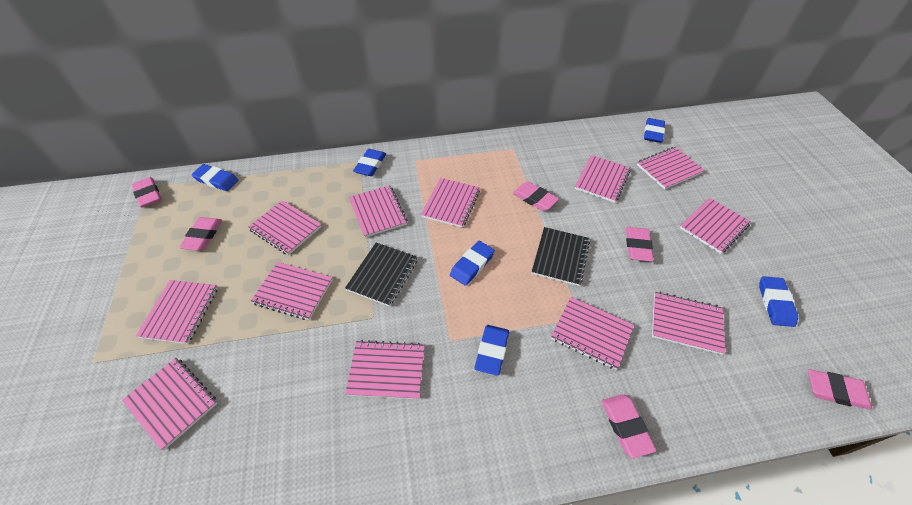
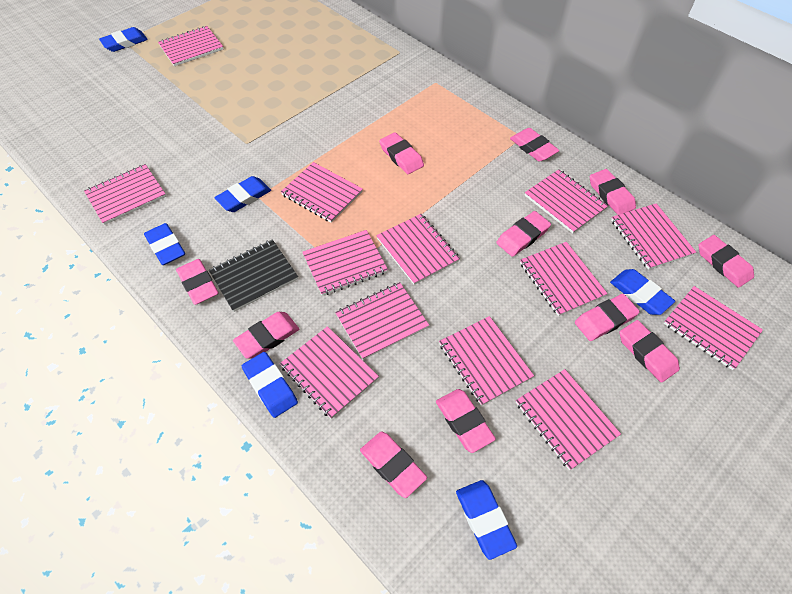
black notebook: [345,243,418,307] [532,227,590,286] = 2 -> [209,239,298,312] = 1
pink eraser: [131,177,162,208] [179,217,222,251] [513,182,559,211] [602,394,656,458] [626,227,654,262] [808,369,872,410] = 6 -> [176,259,218,305] [233,312,299,359] [360,432,427,498] [379,132,424,174] [436,389,496,453] [496,211,551,257] [510,128,559,162] [575,294,640,341] [590,169,636,215] [620,320,680,383] [699,235,754,288] = 11
pink notebook: [122,358,217,450] [136,280,218,344] [248,200,322,255] [251,262,332,320] [345,340,425,400] [349,185,408,237] [421,178,480,228] [551,297,634,370] [575,155,631,203] [637,147,705,189] [652,292,725,355] [680,198,751,254] = 12 -> [84,164,166,225] [158,26,223,66] [280,326,379,419] [281,162,363,223] [302,230,388,296] [335,282,429,360] [376,214,460,285] [439,316,534,406] [516,369,621,470] [520,242,608,316] [525,170,608,233] [611,203,696,270] [664,286,763,370] = 13

